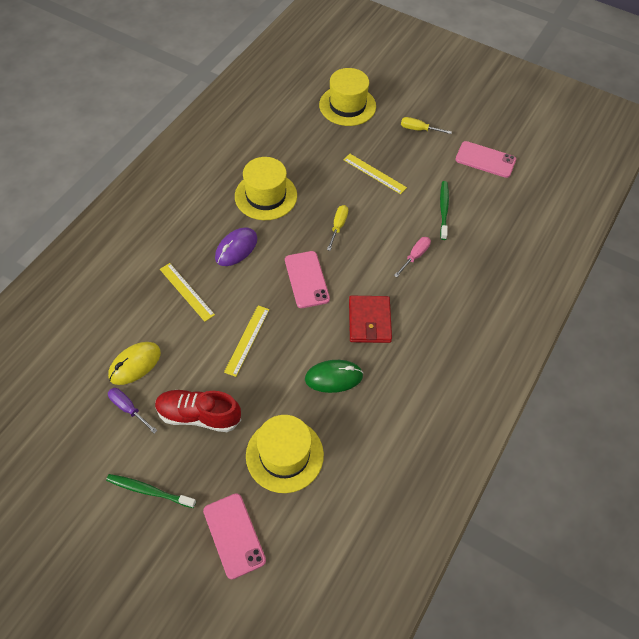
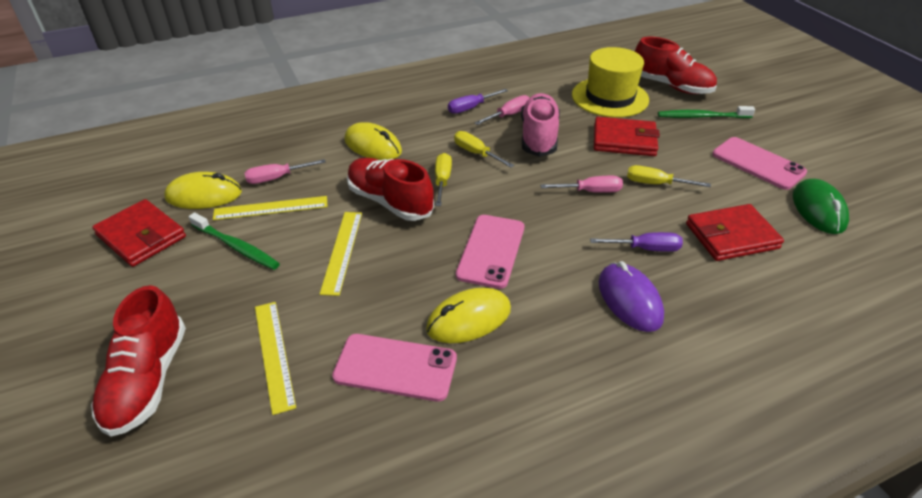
pink screwdriver: [394,237,431,277] = 1 -> [244,159,326,184] [474,95,529,125] [540,176,623,193] = 3
pink shoe: none = 0 -> [521,93,560,157] = 1
purple screwdriver: [108,388,157,434] = 1 -> [448,89,508,114] [590,232,683,252] = 2
red shoe: [155,389,241,432] = 1 -> [91,285,186,437] [347,158,434,221] [635,37,717,94] = 3
red wallet: [349,296,392,343] = 1 -> [92,199,186,267] [594,117,660,156] [686,204,784,261] = 3
yellow hat: [235,157,297,220] [246,415,324,493] [319,68,376,126] = 3 -> [572,47,649,118] = 1
yellow mouse: [108,342,161,385] = 1 -> [164,172,242,209] [344,122,402,160] [426,288,511,343] = 3
yellow screwdriver: [327,205,348,251] [401,117,452,134] = 2 -> [435,153,452,206] [454,131,514,168] [627,165,711,187] = 3

